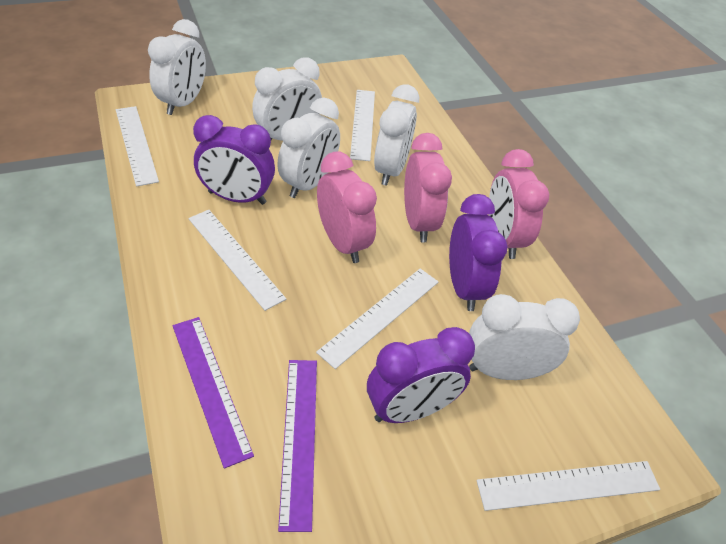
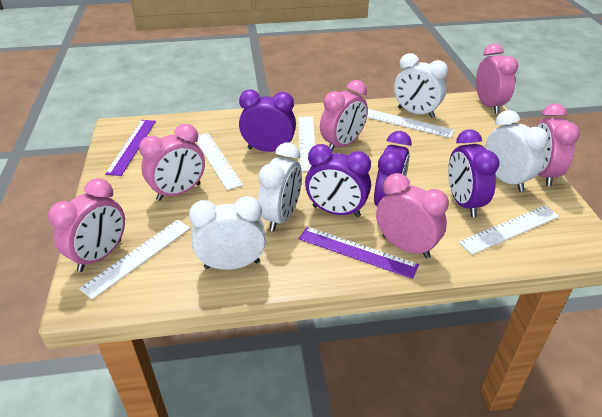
pink clock: [317,151,377,263] [404,133,452,243] [489,149,549,259] = 3 -> [48,178,125,272] [139,124,205,201] [320,80,368,150] [376,173,449,258] [476,44,518,114] [536,103,580,186] = 6
purple clock: [193,115,275,205] [367,327,475,423] [449,194,508,311] = 3 -> [239,89,296,152] [305,144,371,217] [374,131,412,206] [448,129,500,217] = 4
white clock: [148,19,206,115] [252,57,322,141] [277,98,340,198] [374,84,419,186] [469,294,580,380] = 5 -> [189,196,266,270] [258,143,302,232] [394,53,448,118] [485,110,548,192] = 4

